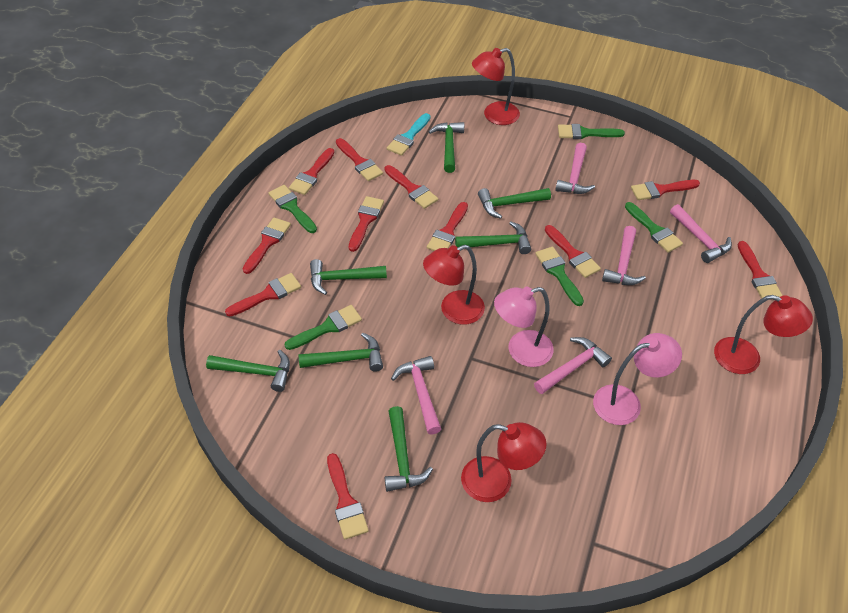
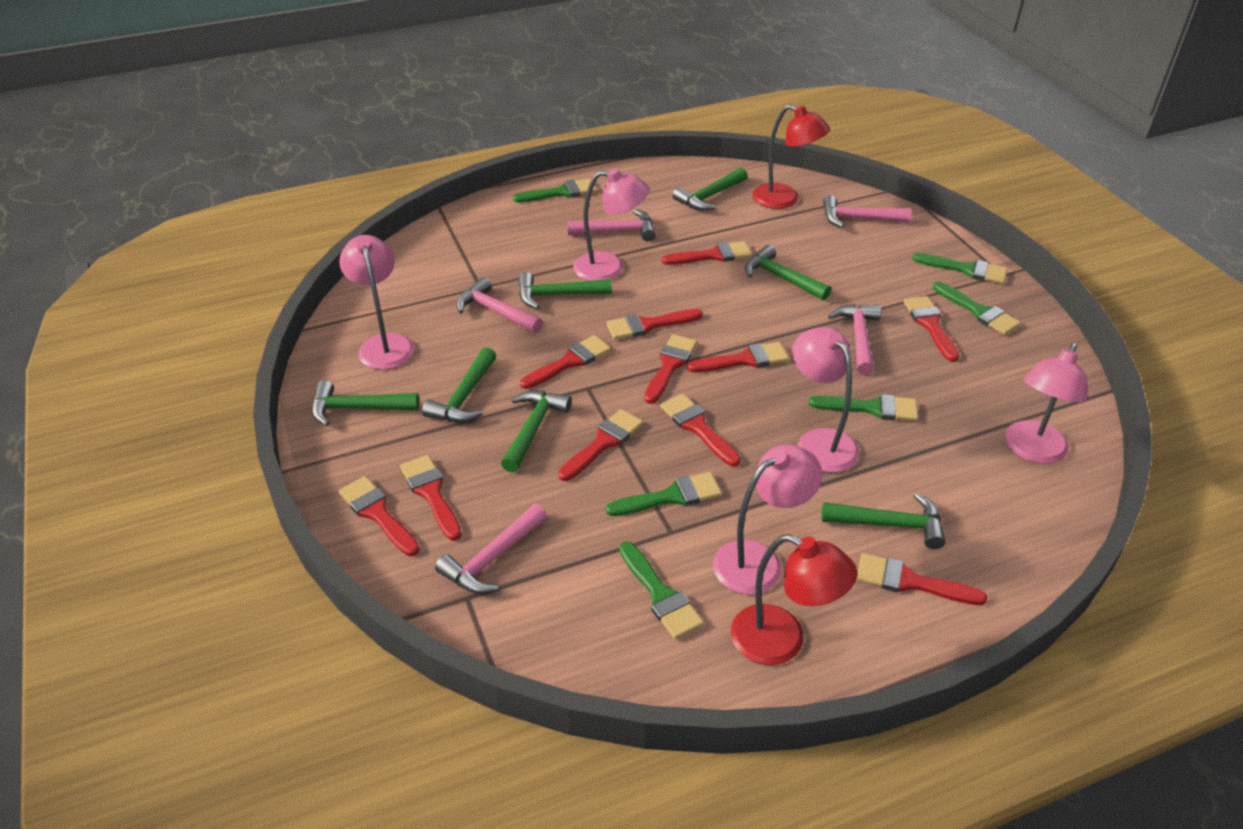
green brush: [269,185,317,233] [285,305,362,350] [535,247,584,306] [558,124,625,139] [625,202,683,253] = 5 -> [513,178,597,203] [606,472,722,516] [619,541,704,639] [809,394,918,421] [912,253,1007,284] [933,282,1021,335] = 6
pink lamp: [494,287,553,367] [593,333,682,425] = 2 -> [339,235,414,370] [573,168,649,281] [713,444,822,595] [792,327,859,472] [1005,342,1087,464] = 5
red lamp: [423,245,485,325] [461,422,546,502] [472,48,520,125] [714,295,813,374] = 4 -> [731,534,857,665] [752,104,830,209] = 2
turquoise brush: [387,113,430,156] = 1 -> none = 0

